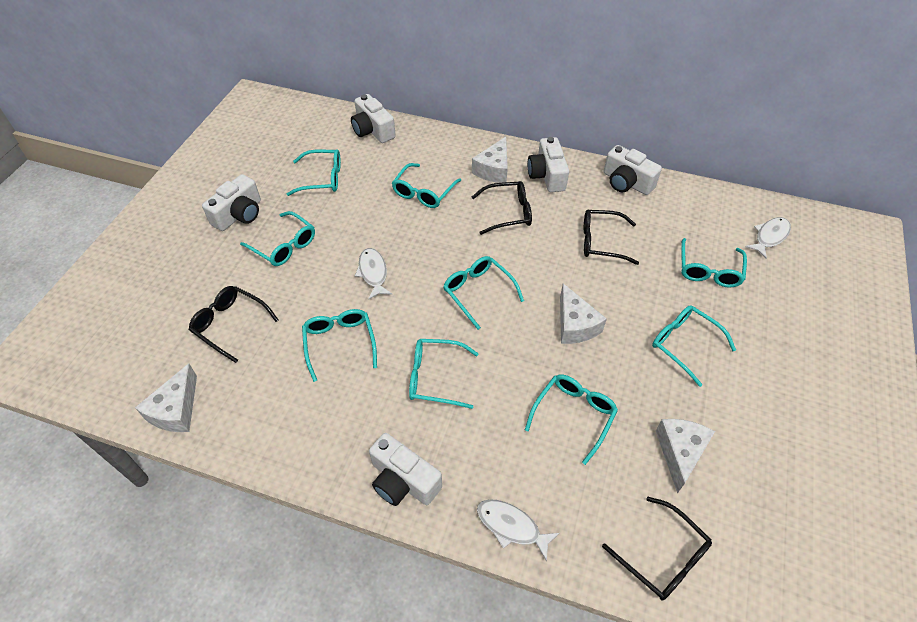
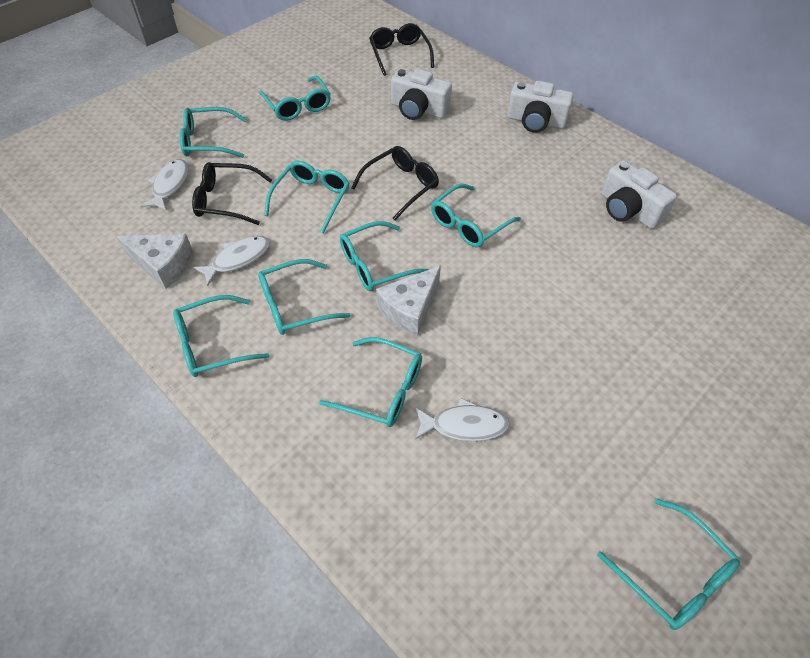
black glasses: [189,286,279,363] [472,181,532,235] [584,210,639,265] [602,497,712,600] = 4 -> [192,162,272,225] [351,146,439,220] [369,23,434,76] = 3
white camera: [202,174,261,231] [351,94,396,143] [369,433,442,506] [528,137,569,192] [604,145,662,195] = 5 -> [391,69,452,120] [507,81,574,133] [601,161,677,229] = 3
white cheese: [135,364,197,432] [472,137,508,183] [560,284,607,344] [656,419,715,493] = 4 -> [116,233,193,289] [376,266,441,336] = 2

